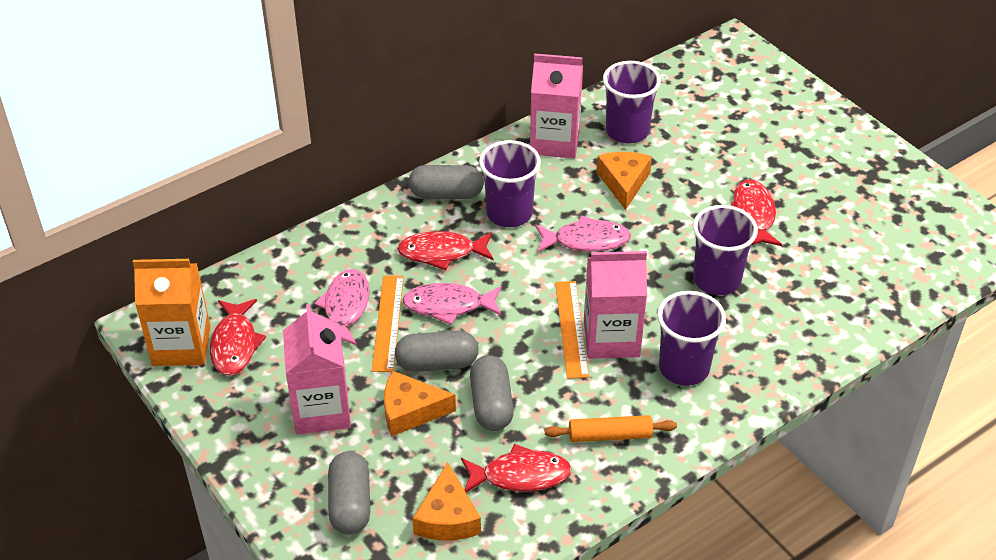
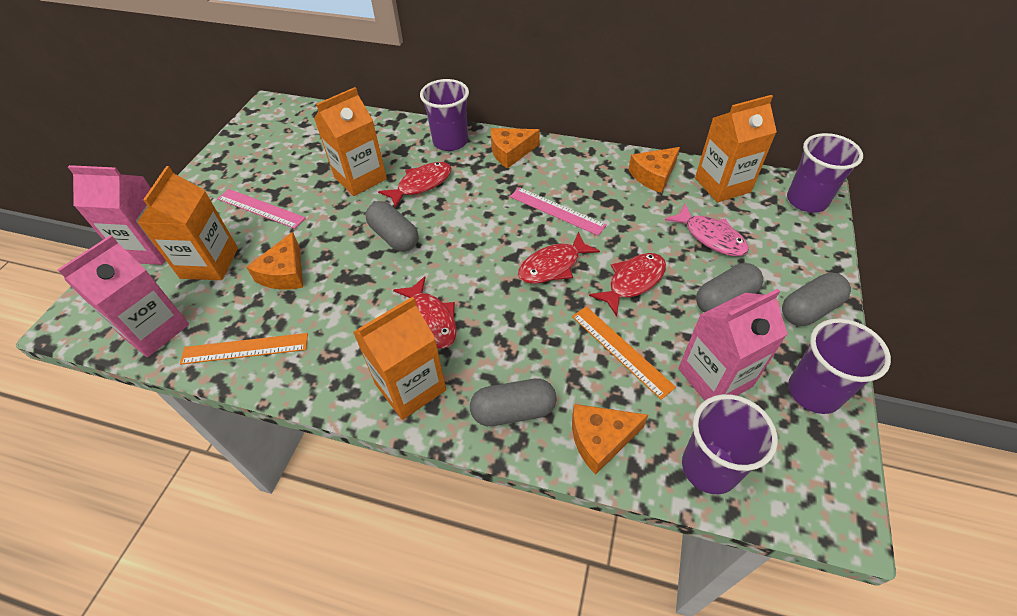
orange carton: [133,259,210,366] = 1 -> [138,166,238,280] [314,87,387,196] [353,297,446,420] [695,95,777,202] = 4
orange cheese: [384,371,456,437] [412,462,481,540] [597,152,652,210] = 3 -> [246,232,303,290] [491,128,540,169] [572,404,648,475] [628,147,680,193] = 4
orange rolling pin: [545,415,677,442] = 1 -> none = 0
pink fish: [314,269,370,345] [403,283,502,325] [535,215,631,252] = 3 -> [665,204,749,256] = 1
pink ruler: none = 0 -> [217,189,306,229] [510,187,607,236] = 2

